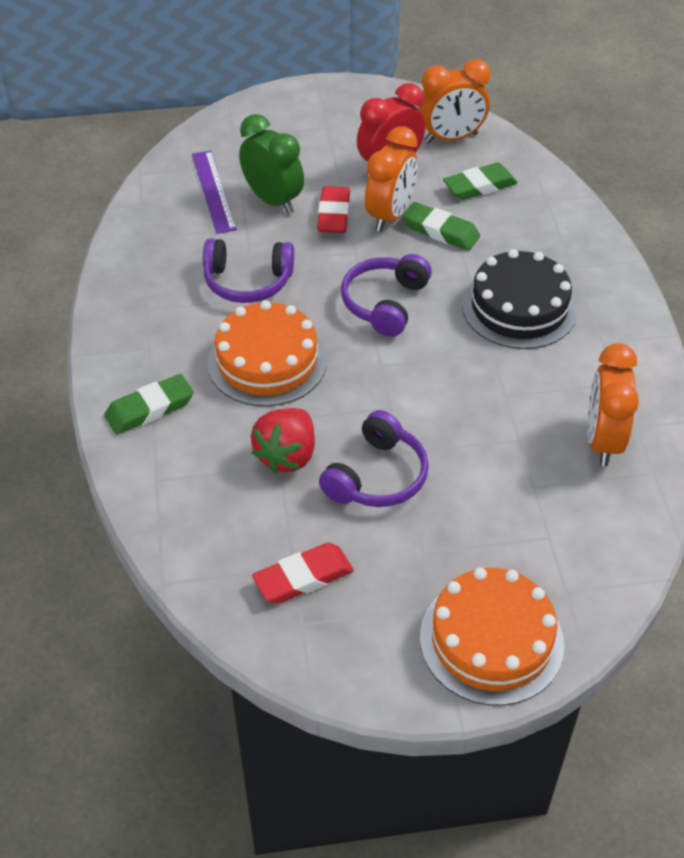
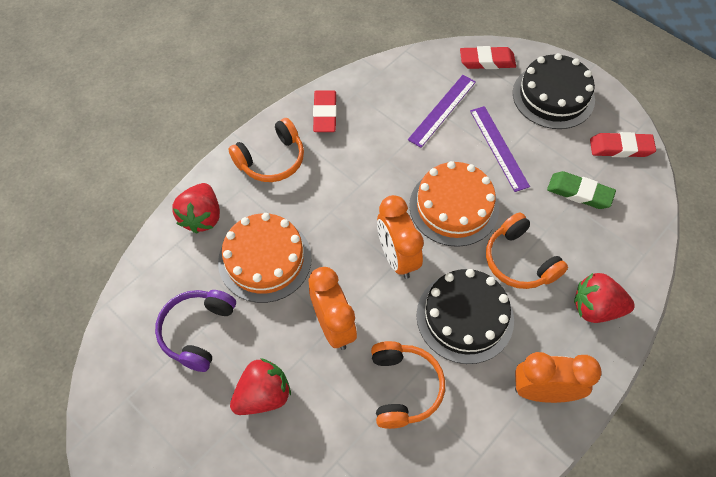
black cake: [462,249,577,349] = 1 -> [416,269,514,364] [513,53,595,129] = 2
green clock: [239,114,304,214] = 1 -> none = 0
green eraser: [104,374,194,435] [402,202,480,251] [443,163,518,200] = 3 -> [547,171,616,209] = 1
orange headphones: none = 0 -> [229,118,304,182] [371,341,445,429] [486,213,568,289] = 3
purple headphones: [203,238,294,303] [319,410,429,507] [341,254,432,337] = 3 -> [155,290,236,372] = 1
purple ruler: [192,151,237,234] = 1 -> [408,75,476,148] [470,106,530,192] = 2
red clock: [357,83,425,176] = 1 -> none = 0
red eraser: [252,543,354,604] [317,186,350,233] = 2 -> [313,90,337,132] [460,46,516,69] [590,132,656,158] = 3
red strawberry: [251,408,315,473] = 1 -> [172,183,220,234] [230,358,291,415] [574,273,635,323] = 3

